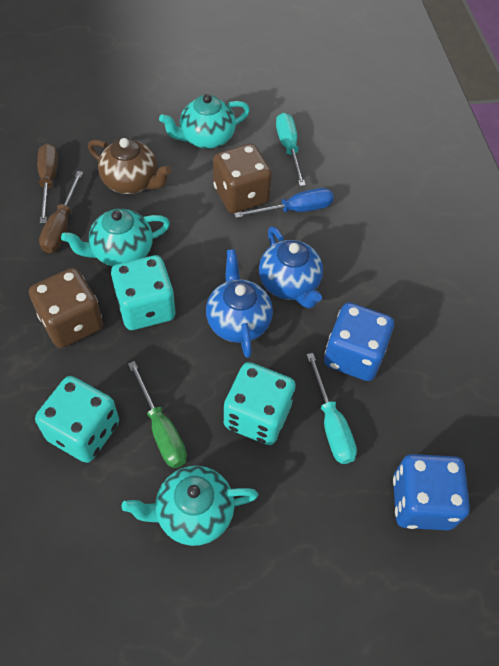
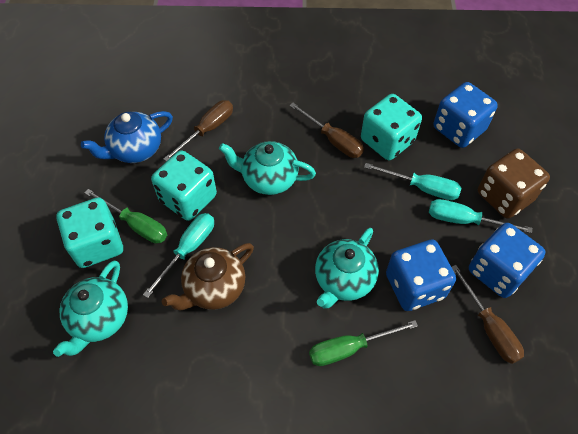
blue dice: [324,302,394,381] [393,454,470,530] = 2 -> [386,240,456,311] [433,82,498,148] [469,223,545,298] = 3
blue screwdriver: [234,188,334,218] = 1 -> none = 0
blue teapot: [206,249,273,358] [259,226,323,309] = 2 -> [81,111,173,163] = 1
brown dice: [29,268,103,348] [213,144,272,213] = 2 -> [478,149,550,219] = 1
brown screwdriver: [37,143,58,224] [39,171,83,253] = 2 -> [163,100,233,162] [289,103,364,158] [452,265,524,364] = 3
green screwdriver: [128,361,187,468] = 1 -> [85,189,167,244] [309,320,418,366] = 2
turquoise screwdriver: [276,113,306,186] [307,353,357,464] = 2 -> [143,213,214,298] [364,163,461,200] [429,199,532,233] = 3

